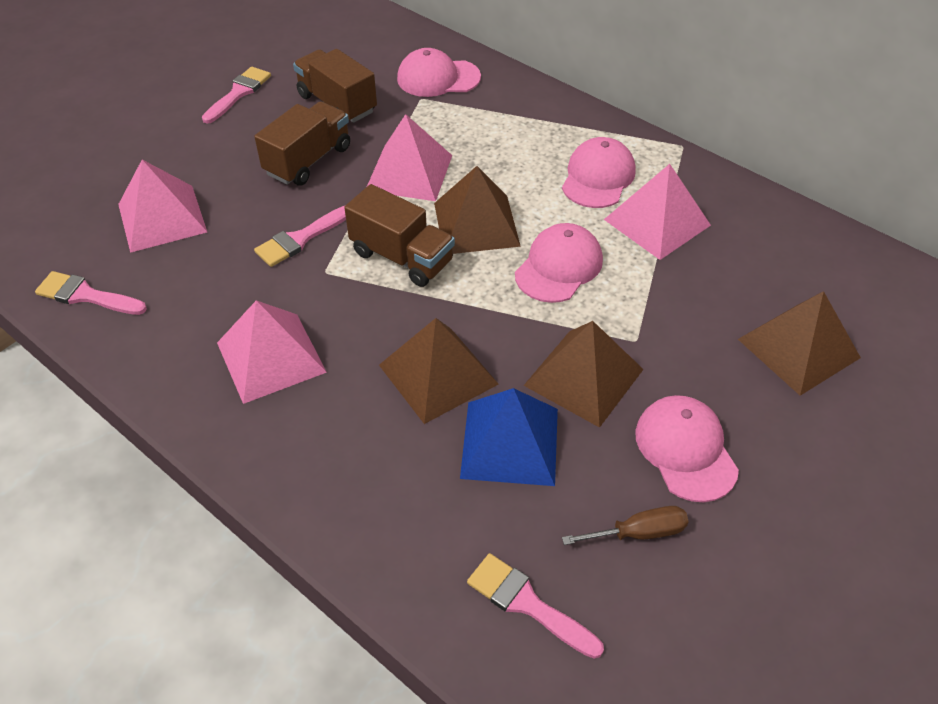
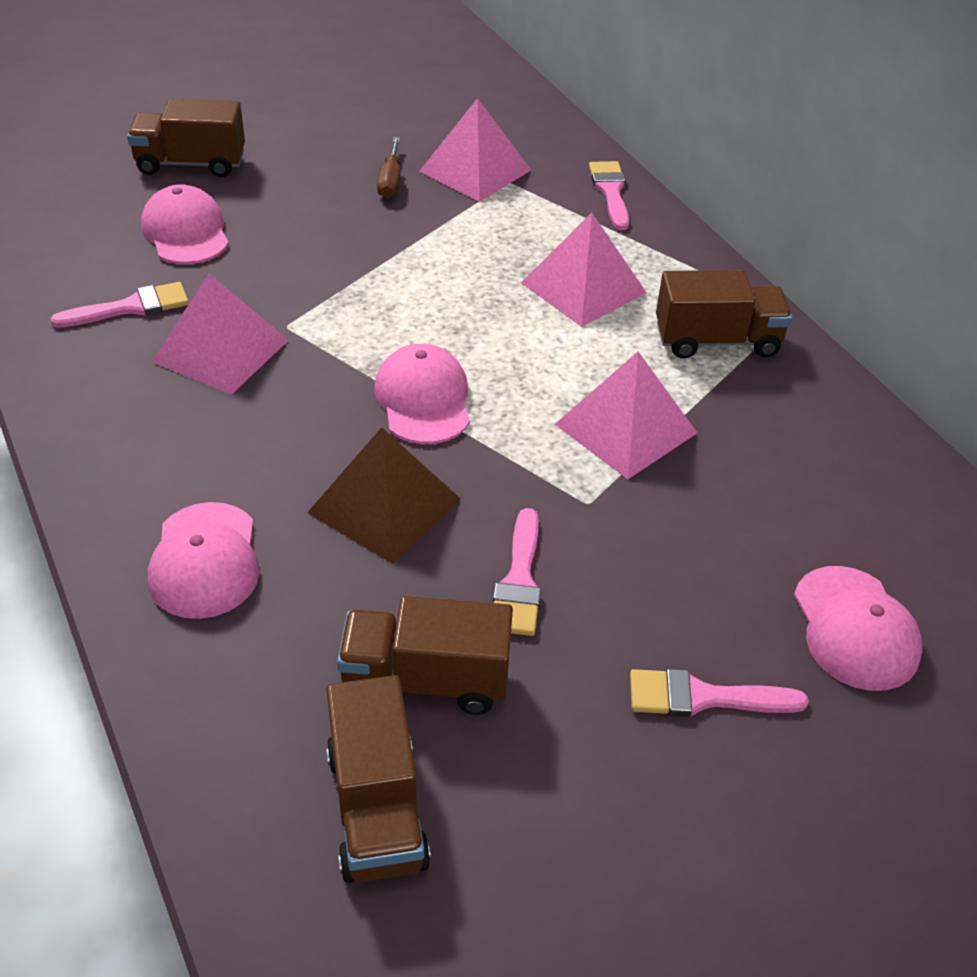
blue pyramid: [460,388,558,486] = 1 -> none = 0
brown pyramid: [379,318,498,424] [434,166,521,254] [523,321,644,428] [738,291,861,396] = 4 -> [307,427,461,564] = 1
brown truck: [254,101,350,186] [293,49,377,123] [344,184,455,287] = 3 -> [127,99,245,177] [326,675,431,883] [337,596,513,715] [656,270,792,359] = 4

